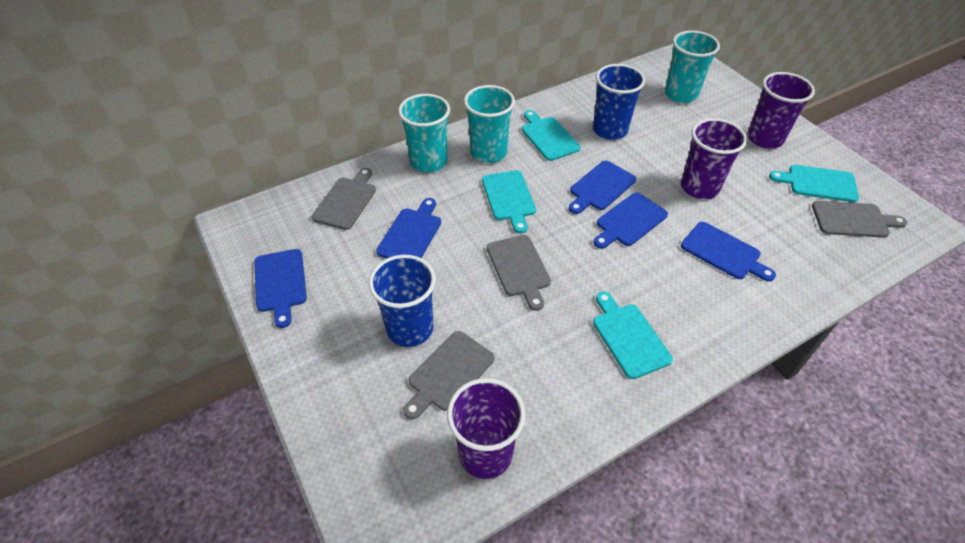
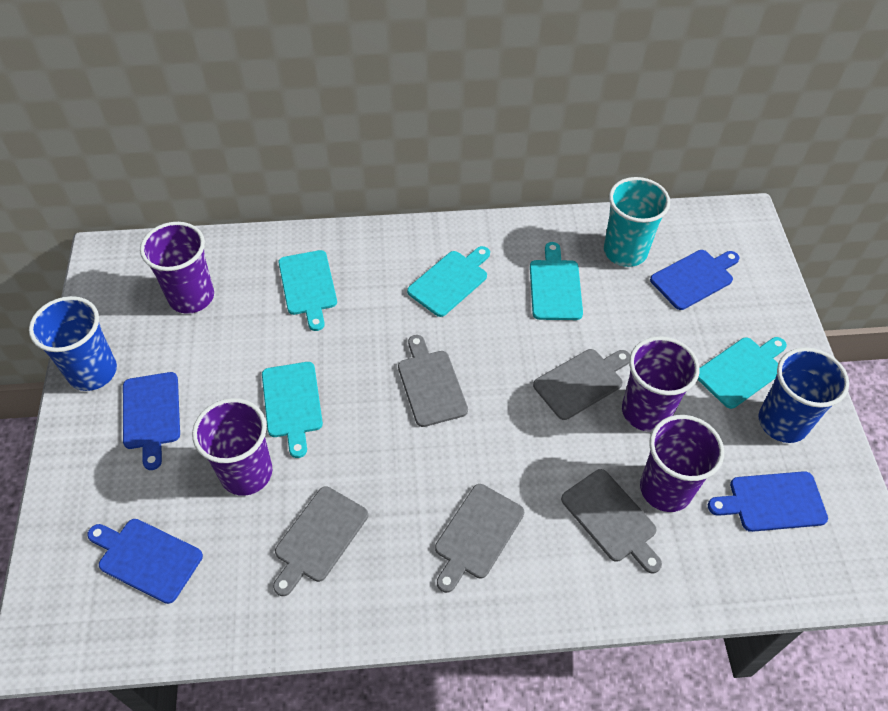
blue cutting board: [254,249,307,328] [376,198,441,258] [569,160,636,214] [594,192,668,249] [681,222,776,282] = 5 -> [87,519,203,604] [123,372,180,470] [650,250,740,310] [708,471,828,532] = 4
grey cutting board: [312,168,376,230] [403,331,494,419] [487,235,551,311] [812,201,907,238] = 4 -> [273,486,368,596] [398,335,468,427] [435,484,524,593] [533,349,630,420] [561,469,662,573] = 5
purple cup: [447,378,526,479] [681,118,747,199] [747,72,815,149] = 3 -> [140,222,214,314] [192,398,272,496] [622,336,700,432] [640,415,724,512] = 4
turquoise cup: [398,94,450,172] [464,85,515,163] [665,30,720,103] = 3 -> [604,177,670,267] = 1
turquoise cutting board: [482,170,536,233] [522,110,581,161] [593,291,673,379] [769,165,859,202] = 4 -> [262,362,323,458] [279,250,337,331] [407,246,490,317] [530,242,583,320] [698,337,787,409] = 5

